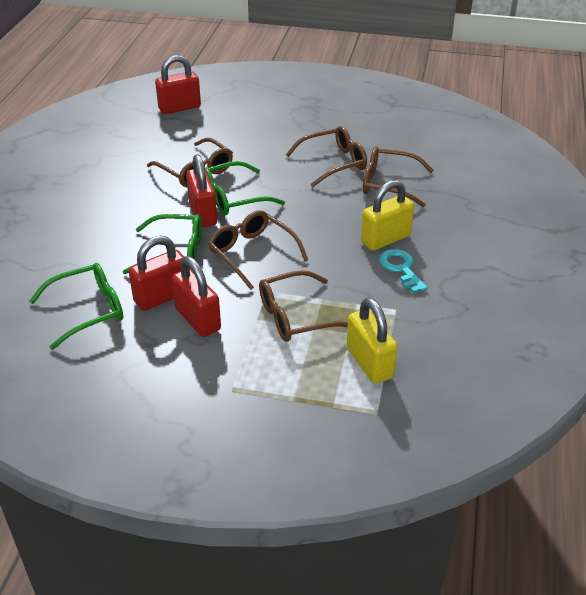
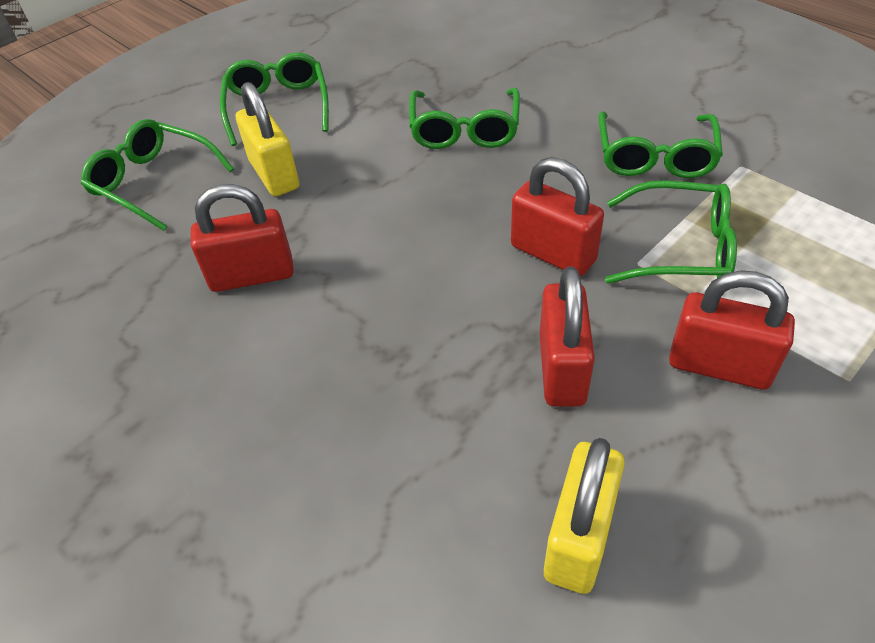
brown glasses: [147,138,233,187] [208,210,308,290] [259,270,348,342] [286,126,367,187] [363,146,434,207] = 5 -> none = 0
green glasses: [29,263,123,350] [123,214,202,274] [204,161,285,215] = 3 -> [81,119,234,231] [220,53,329,146] [409,88,520,149] [598,111,723,178] [605,180,737,284] = 5
turquoise key: [379,249,428,294] = 1 -> none = 0

